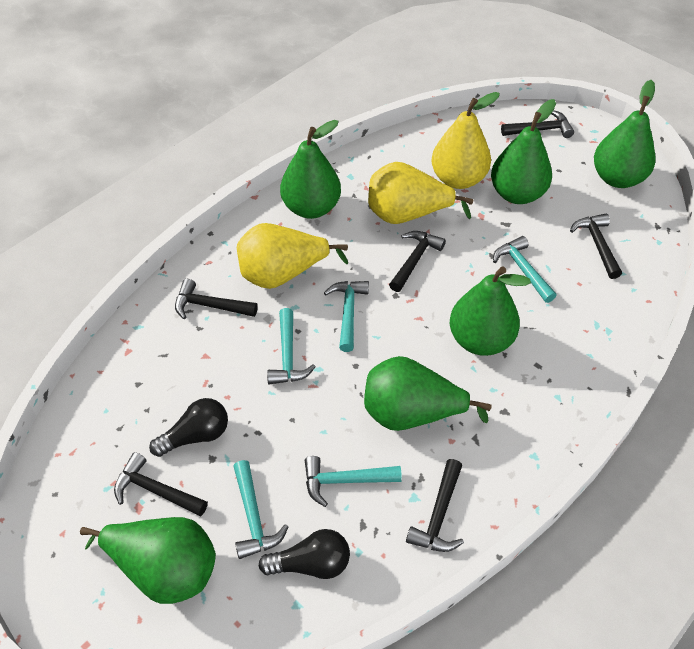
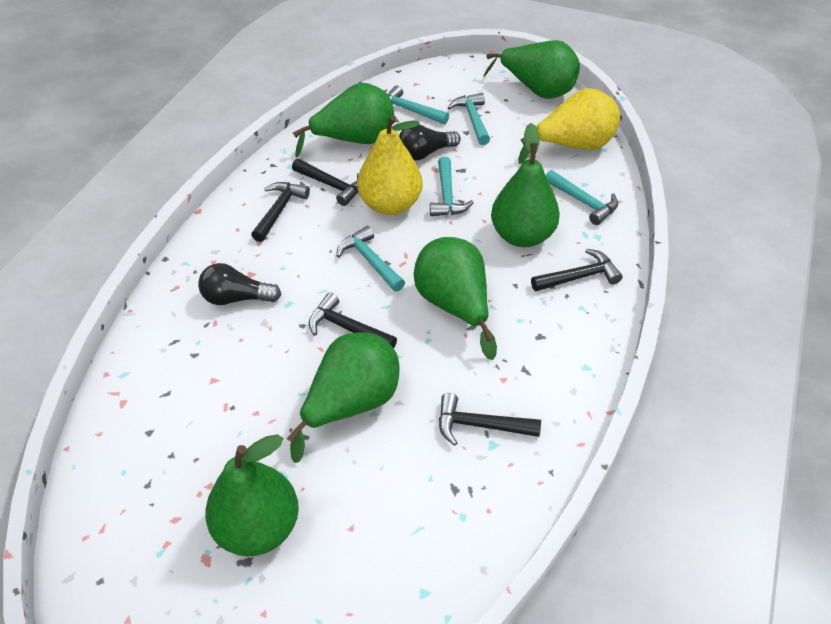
black hammer: [114,452,208,517] [175,279,258,319] [389,231,446,292] [406,459,464,552] [501,111,574,138] [570,214,622,279] = 6 -> [251,182,310,242] [292,159,359,206] [309,293,397,348] [439,393,541,446] [531,249,623,291] = 5
yellow pear: [237,223,348,289] [368,162,473,224] [432,92,500,189] = 3 -> [357,115,423,215] [518,88,620,164] = 2

